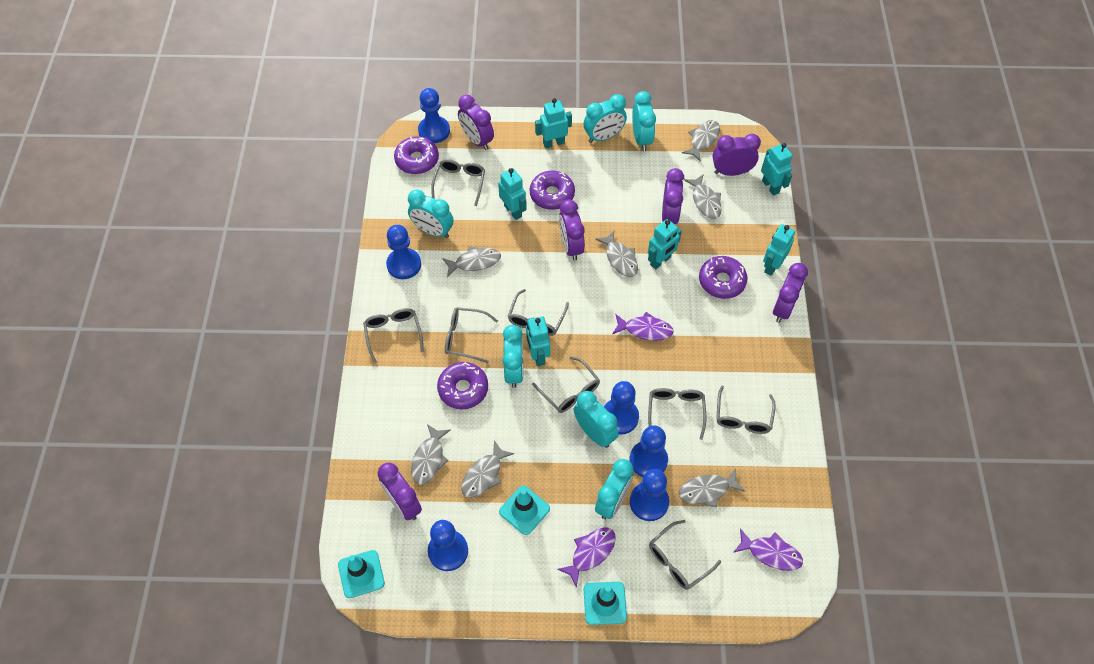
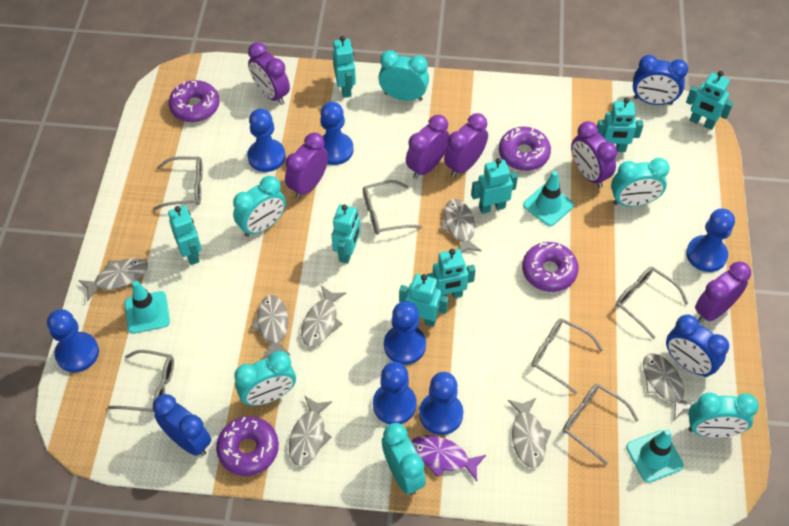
blue clock: none = 0 -> [153,394,211,456] [633,55,688,105] [666,314,729,377] = 3
blue pawn: [386,225,421,279] [418,88,450,143] [428,520,468,571] [604,381,639,435] [629,425,668,477] [630,469,669,521] = 6 -> [47,309,99,372] [247,109,286,172] [320,102,354,165] [373,362,416,424] [384,301,426,365] [419,372,463,435] [686,208,735,272] = 7
grey glasses: [363,308,424,364] [431,159,485,206] [445,307,498,363] [508,289,569,336] [532,356,600,413] [648,388,706,440] [649,520,721,590] [716,386,776,434] = 8 -> [108,350,174,412] [153,157,203,210] [363,180,422,235] [531,319,603,394] [562,384,639,465] [616,266,688,339] = 6
purple fish: [557,528,616,588] [613,312,674,341] [733,528,803,571] = 3 -> [411,435,486,481] = 1
turquoise robot: [498,168,527,220] [526,316,550,366] [535,98,572,149] [648,219,682,269] [761,143,793,196] [763,224,795,276] = 6 -> [168,205,202,265] [332,204,360,264] [333,36,356,98] [399,274,448,327] [427,249,476,298] [471,158,518,214] [597,97,644,152] [686,71,734,130] = 8

